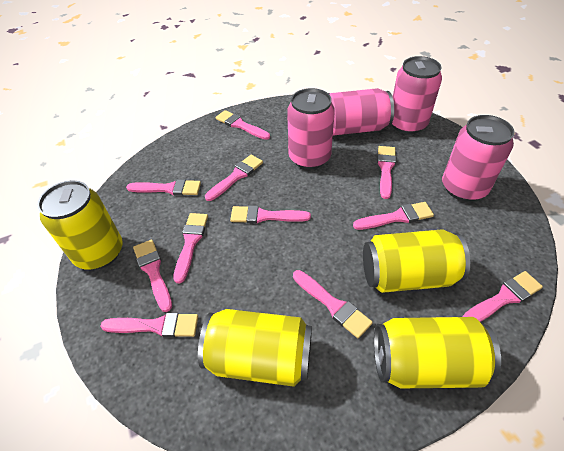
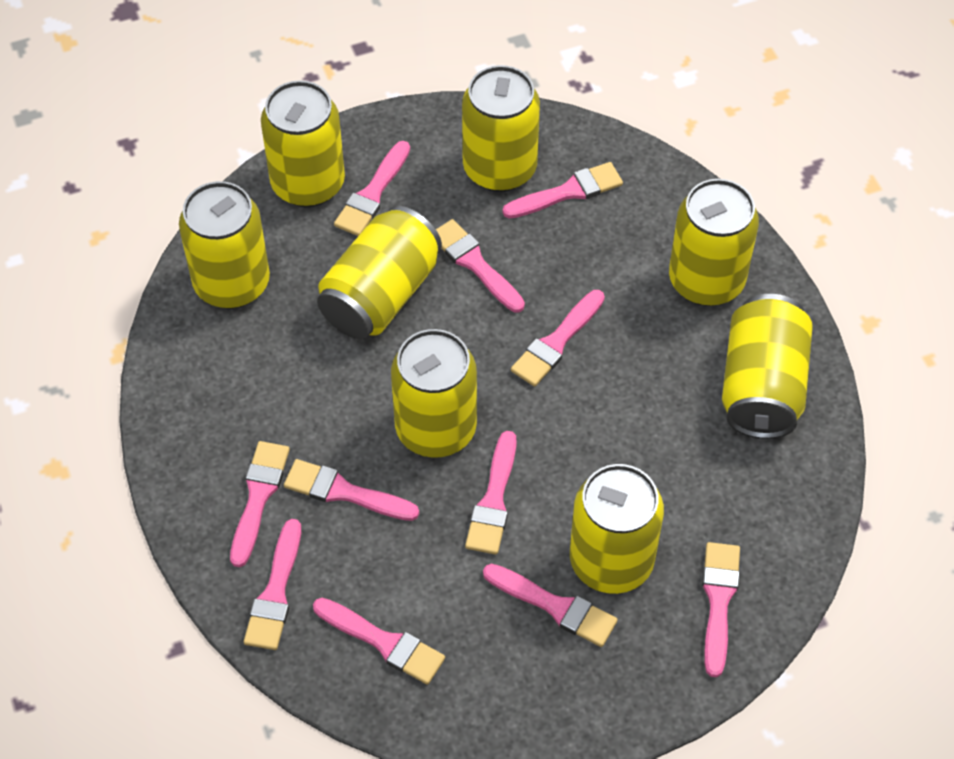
pink can: [287,88,335,169] [329,88,394,136] [392,56,442,134] [442,115,515,201] = 4 -> none = 0
yellow can: [37,180,123,270] [198,309,312,387] [363,230,470,293] [374,317,501,388] = 4 -> [179,181,270,309] [261,80,345,207] [317,206,442,339] [391,329,477,458] [462,65,540,192] [570,464,664,594] [669,179,759,306] [722,294,813,439] = 8

